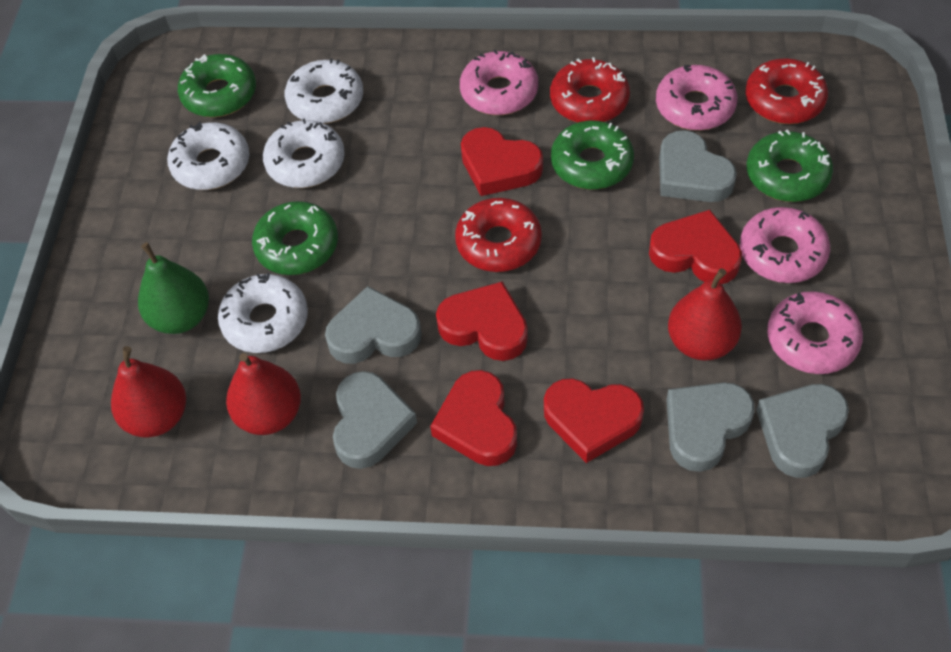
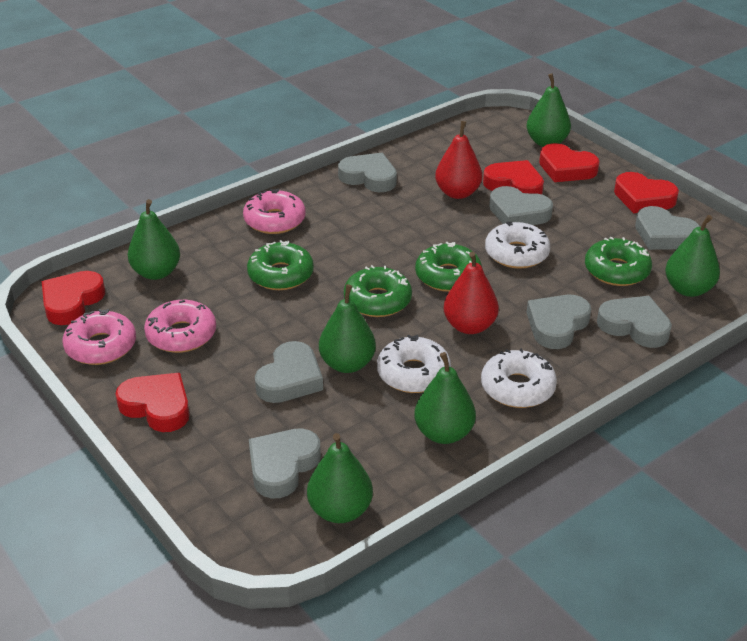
green pear: [138,242,209,334] = 1 -> [128,199,180,280] [307,433,373,523] [319,284,376,373] [414,352,476,444] [527,73,571,147] [665,215,720,297] = 6
grey heart: [325,286,421,364] [333,371,417,469] [659,130,737,202] [667,382,754,472] [756,384,849,478] = 5 -> [249,428,321,498] [255,341,323,403] [338,153,397,192] [489,186,553,225] [526,295,591,349] [597,296,672,348] [635,206,700,250] = 7
pink donut: [460,49,538,115] [656,65,737,131] [740,207,830,283] [767,291,863,374] = 4 -> [62,309,136,365] [144,300,216,353] [243,189,306,234] = 3
red donut: [455,198,542,272] [550,57,630,123] [745,58,828,124] = 3 -> none = 0
red pear: [111,346,186,437] [226,353,301,435] [668,268,742,361] = 3 -> [435,121,482,199] [443,252,499,334] = 2
white donut: [167,122,250,190] [218,273,308,353] [263,118,345,188] [285,58,363,124] = 4 -> [377,335,451,393] [481,348,557,408] [485,222,550,269] = 3

